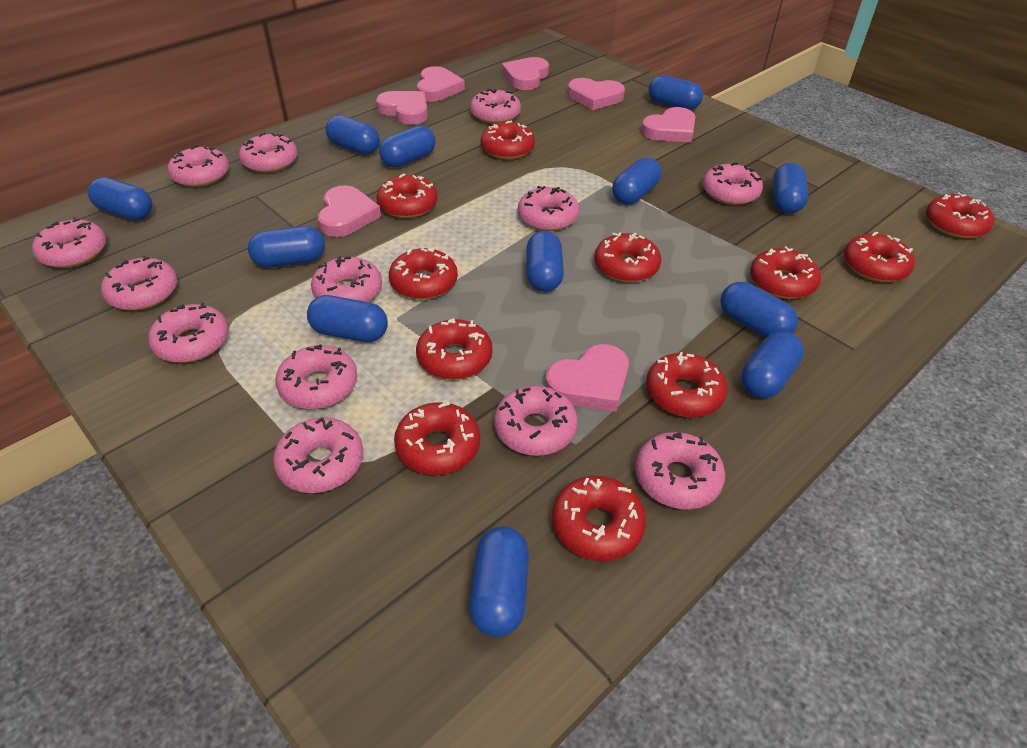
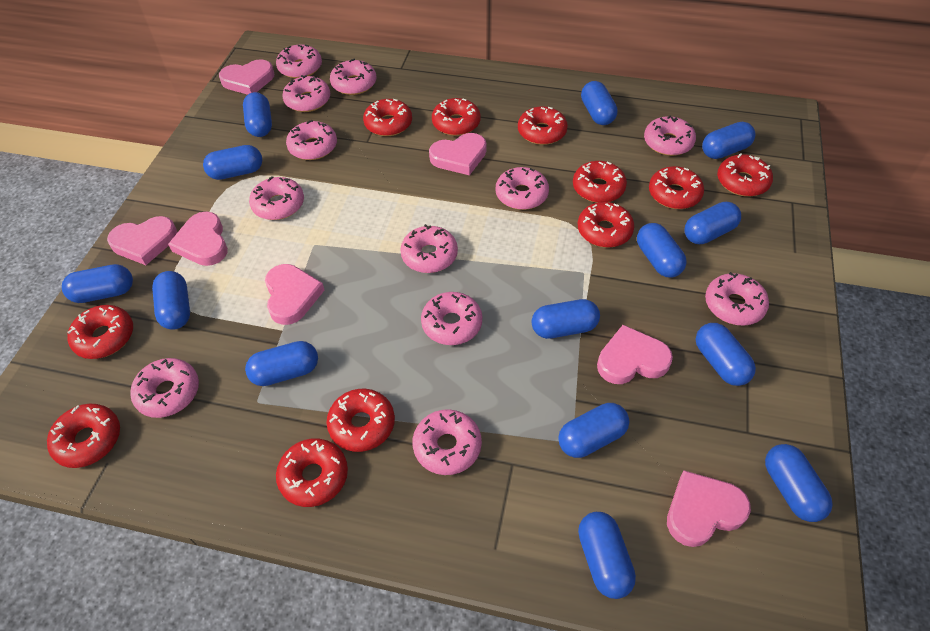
blue capsule: [88,177,152,220] [248,226,325,268] [307,295,388,342] [326,115,380,155] [379,125,436,168] [469,526,529,637] [526,231,564,292] [612,157,661,204] [649,75,703,110] [720,282,798,338] [741,331,804,398] [772,163,809,214] = 12 -> [62,264,133,303] [152,271,190,330] [203,145,262,180] [243,92,272,137] [245,341,318,386] [532,299,600,339] [558,403,629,458] [578,512,636,599] [581,81,618,125] [637,223,687,277] [684,202,741,244] [696,323,756,386] [702,122,755,159] [765,444,833,522] = 14
pink donut: [32,217,106,268] [101,255,177,311] [148,302,229,363] [168,145,229,187] [239,133,298,173] [273,417,363,493] [275,344,357,409] [311,256,382,302] [470,89,521,124] [494,386,578,456] [518,186,579,231] [635,432,725,509] [703,162,763,205] = 13 -> [130,358,199,418] [249,176,304,220] [276,44,322,78] [282,75,330,112] [286,120,337,160] [330,59,376,95] [400,224,458,273] [413,409,482,475] [421,292,482,345] [496,167,549,210] [644,116,696,156] [705,272,769,326] = 12

